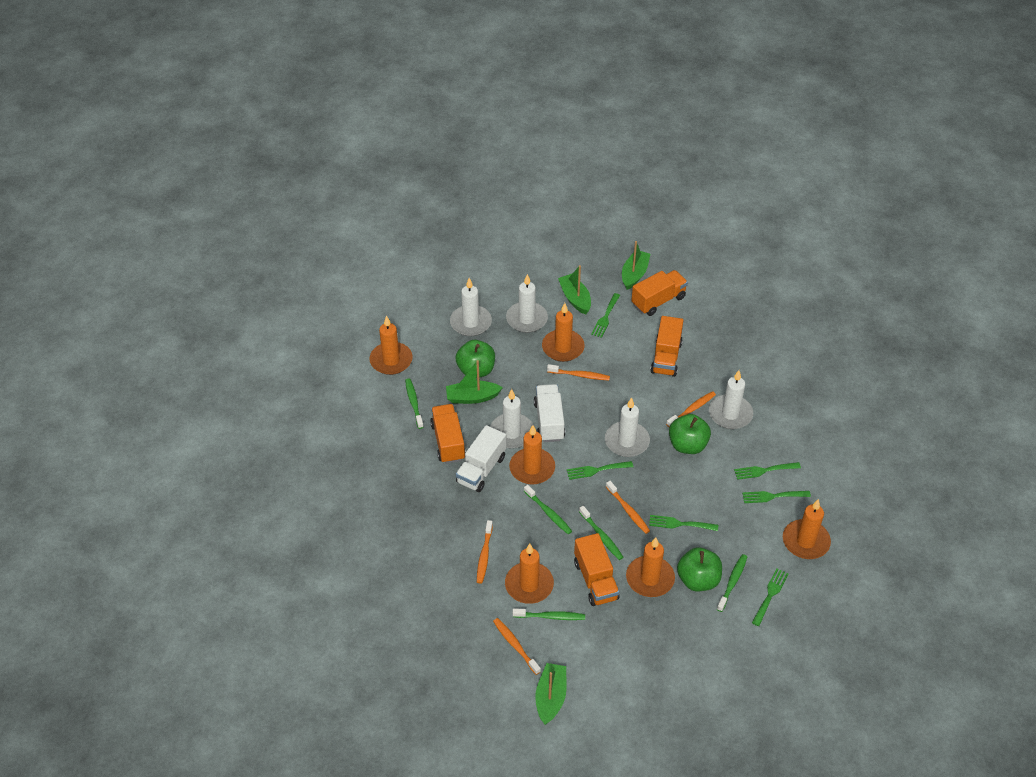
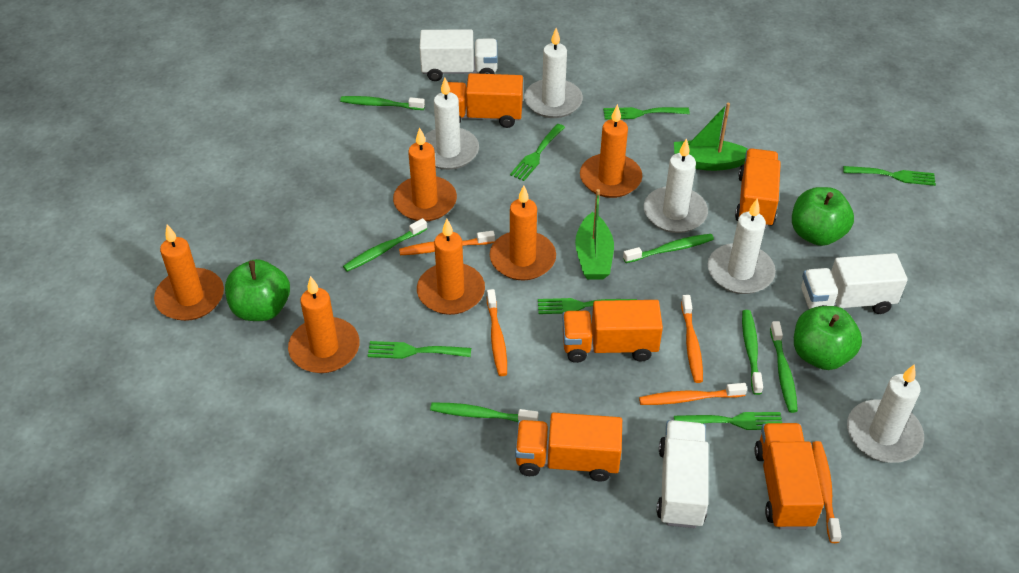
green boat: [446,360,503,404] [535,663,567,725] [558,265,591,314] [622,241,650,290] = 4 -> [575,189,614,280] [674,103,748,171] = 2
green toothbrush: [405,378,424,429] [513,608,585,620] [524,485,572,534] [579,506,623,560] [717,554,747,612] = 5 -> [340,96,425,110] [343,218,427,272] [430,403,538,422] [623,234,714,263] [742,310,763,395] [770,321,798,413] = 6
orange truck: [430,404,466,464] [574,533,619,606] [631,270,688,316] [650,316,684,377] = 4 -> [448,73,523,128] [515,413,622,481] [562,300,663,363] [735,148,781,228] [754,423,824,529] = 5
white truck: [456,425,506,492] [534,384,565,442] = 2 -> [420,29,498,81] [657,420,709,528] [801,253,908,314] = 3

